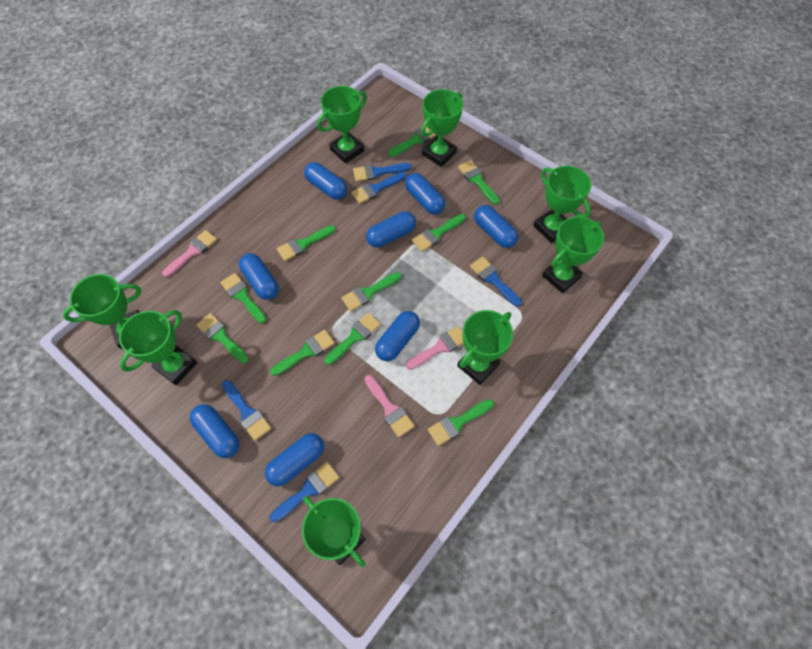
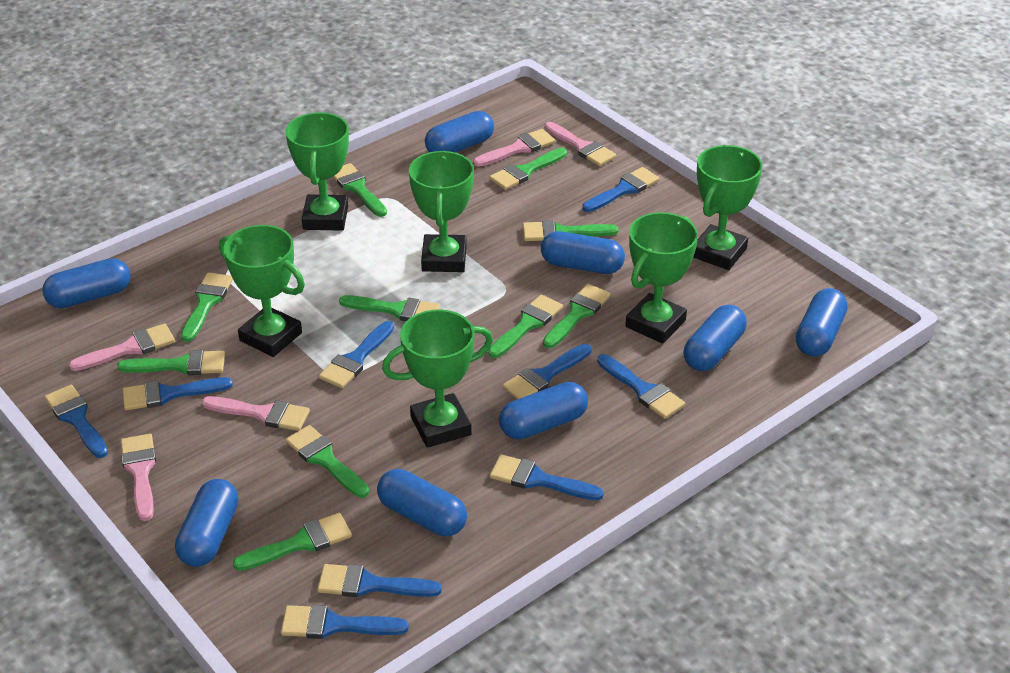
blue brush: [222,380,271,441] [270,462,340,522] [351,172,406,204] [353,163,411,182] [470,256,522,306] = 5 -> [45,385,108,458] [123,377,233,410] [281,605,409,639] [317,564,442,597] [319,321,394,388] [490,454,604,500] [503,344,591,399] [582,167,660,212] [597,354,685,419] = 9
green trophy: [63,274,141,349] [119,310,197,385] [302,496,366,567] [317,86,367,164] [421,89,463,167] [457,310,513,385] [533,166,591,243] [542,216,604,293] = 8 -> [219,225,305,357] [286,112,349,231] [382,309,493,448] [409,151,474,272] [625,212,698,344] [693,145,763,270] = 6
pink brush: [162,230,217,277] [365,375,415,437] [406,326,464,370] = 3 -> [69,324,175,371] [121,434,156,521] [202,396,310,431] [473,129,555,167] [544,122,616,166] = 5

